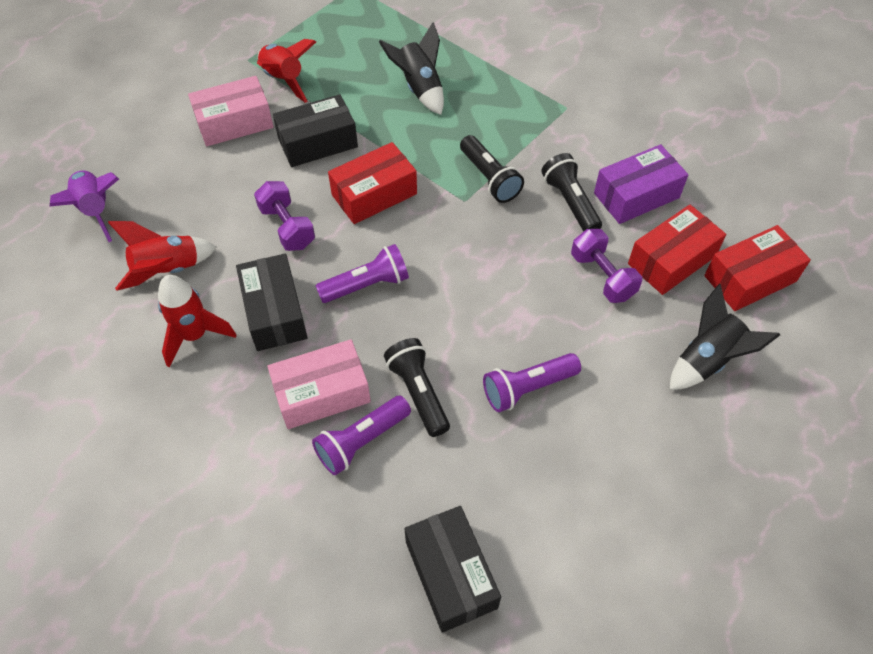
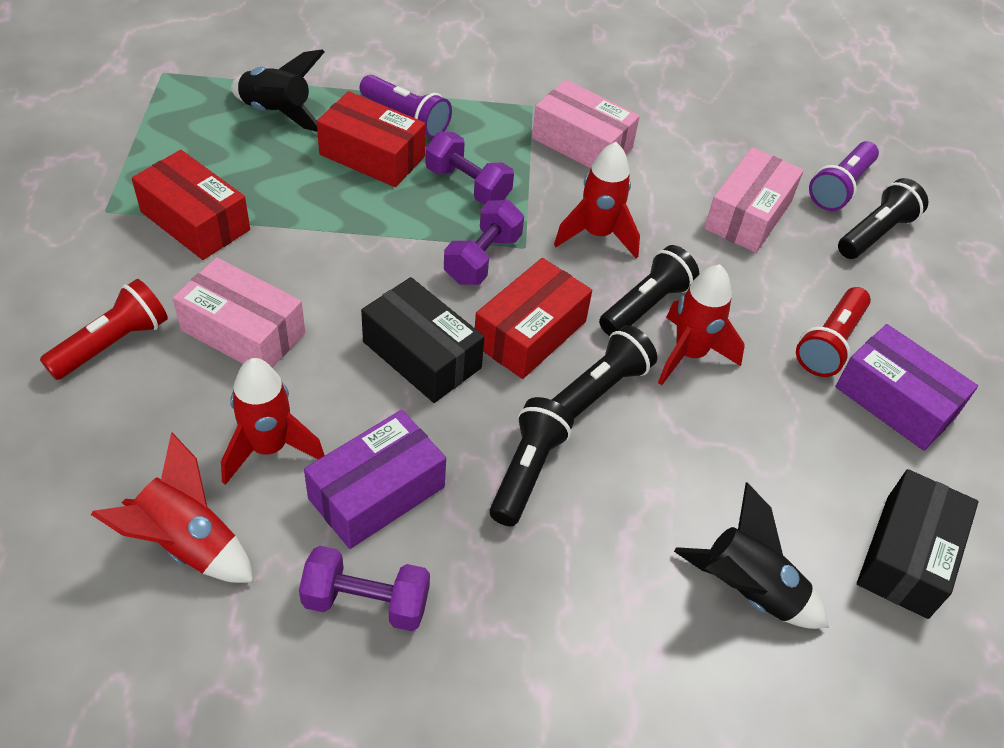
black box: [236,254,308,351] [273,94,358,167] [404,506,501,633] = 3 -> [361,277,484,403] [857,469,978,619] = 2
black flashlight: [384,338,450,437] [460,135,524,203] [541,153,602,232] = 3 -> [490,397,574,526] [552,325,657,419] [599,245,699,336] [838,178,928,259] = 4
pink box: [188,76,273,146] [267,339,371,429] = 2 -> [173,257,305,368] [532,80,640,168] [704,147,804,253] = 3
purple box: [594,144,688,224] = 1 -> [304,410,446,549] [835,324,978,451] = 2
purple dumbbell: [254,181,315,251] [571,229,642,303] = 2 -> [299,546,430,631] [425,132,514,205] [444,200,524,285] = 3
purple flashlight: [312,396,411,475] [316,244,409,303] [483,353,581,412] = 3 -> [360,75,452,138] [809,141,879,211] = 2
purple rocket: [50,171,119,242] = 1 -> none = 0
red flashlight: none = 0 -> [40,279,168,380] [796,287,871,377] = 2
red rocket: [108,221,217,291] [158,275,236,367] [257,39,316,103] = 3 -> [91,432,254,583] [221,358,325,485] [554,142,640,258] [658,264,745,385] = 4

